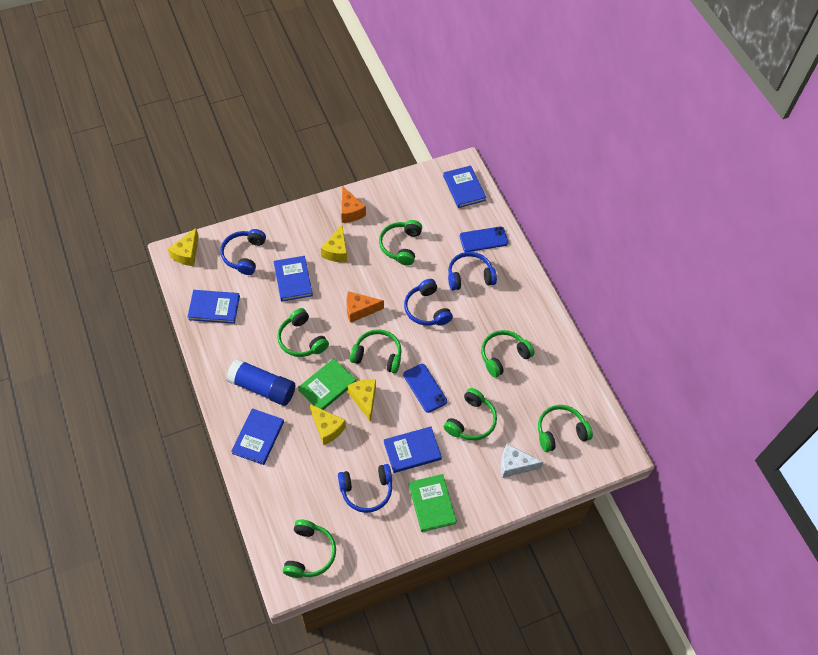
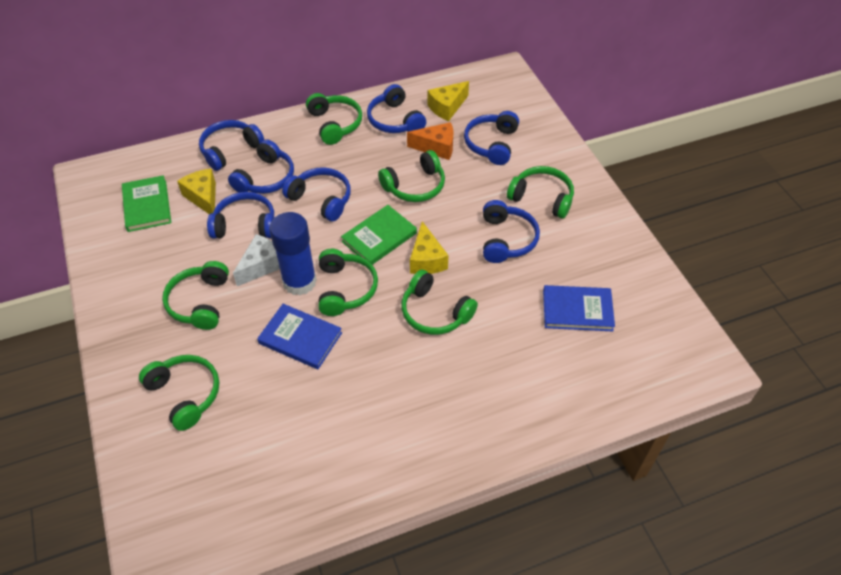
blue book: [188,290,240,324] [231,408,284,465] [274,256,313,302] [384,427,442,473] [443,166,486,208] = 5 -> [257,304,342,369] [543,285,615,331] = 2
blue headphones: [220,229,266,275] [338,464,392,513] [404,279,453,326] [448,252,497,290] = 4 -> [199,120,264,171] [207,192,275,238] [228,140,294,194] [282,167,351,221] [367,84,426,133] [464,111,519,165] [483,200,540,263] = 7
blue phone: [403,364,447,413] [460,226,508,252] = 2 -> none = 0
orange cheese: [341,186,366,223] [346,291,384,323] = 2 -> [407,122,453,160] = 1
yellow cheese: [168,228,199,266] [310,404,346,445] [321,225,347,262] [348,379,376,422] = 4 -> [177,169,216,214] [410,221,449,274] [427,81,469,121] = 3

